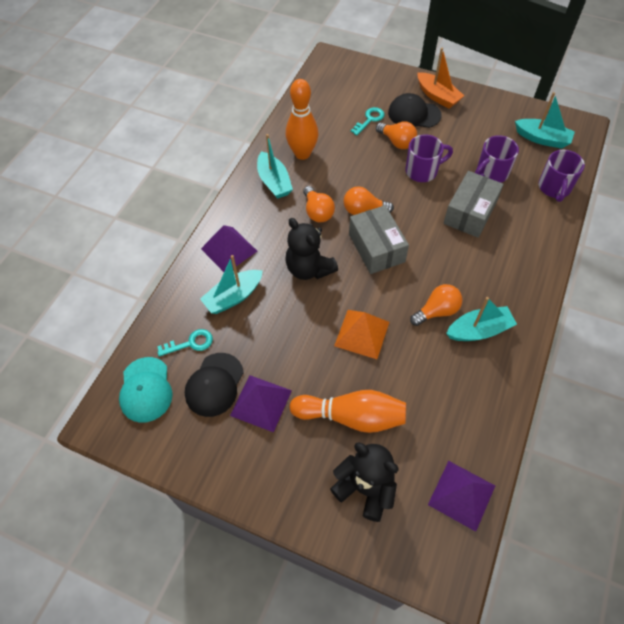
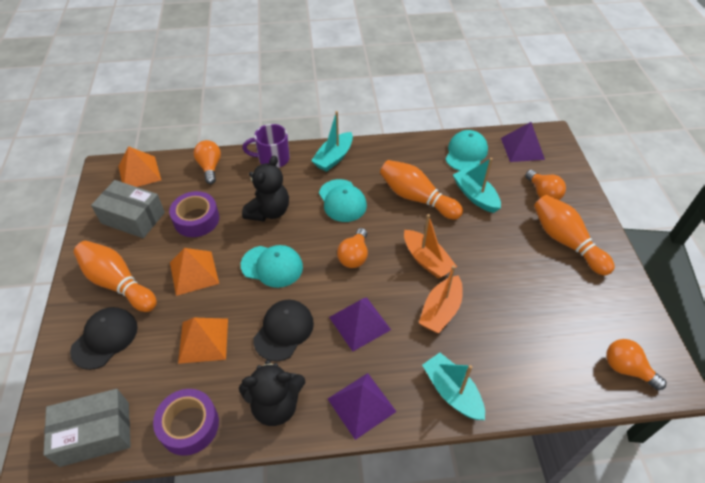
orange boat: [417,47,464,108] = 1 -> [404,214,457,279] [419,265,463,333] = 2
orange bowling pin: [286,79,318,160] [290,390,406,433] = 2 -> [74,241,157,312] [380,160,463,220] [534,195,615,276] = 3
orange pyramid: [334,310,389,359] = 1 -> [118,146,161,187] [170,248,219,296] [178,318,228,364] = 3
purple mug: [405,134,453,182] [475,135,519,183] [538,150,585,202] = 3 -> [242,124,290,168] = 1
purple tape: none = 0 -> [153,389,219,456] [169,191,219,237] = 2
turquoise boat: [200,255,263,314] [257,134,293,199] [446,297,517,341] [515,92,575,149] = 4 -> [311,111,353,172] [422,353,485,420] [453,158,501,213] = 3
turquoise cap: [119,357,172,423] = 1 -> [241,245,303,288] [319,179,367,222] [445,130,488,171] = 3
turquoise key: [157,329,213,357] [351,107,385,136] = 2 -> none = 0

